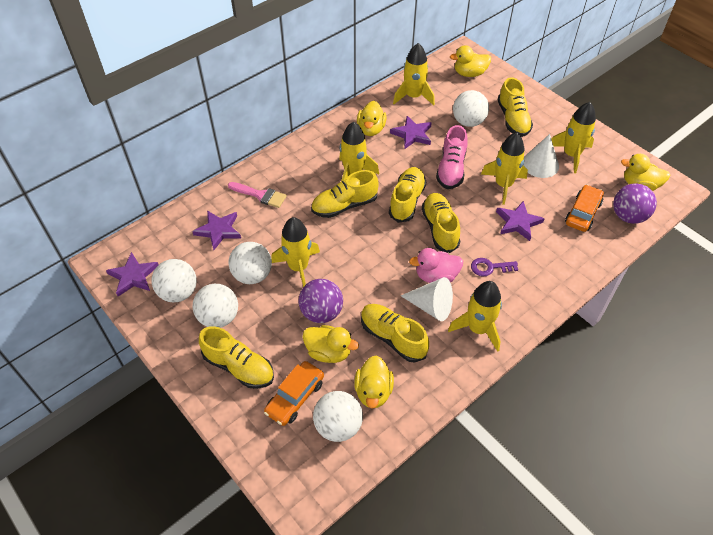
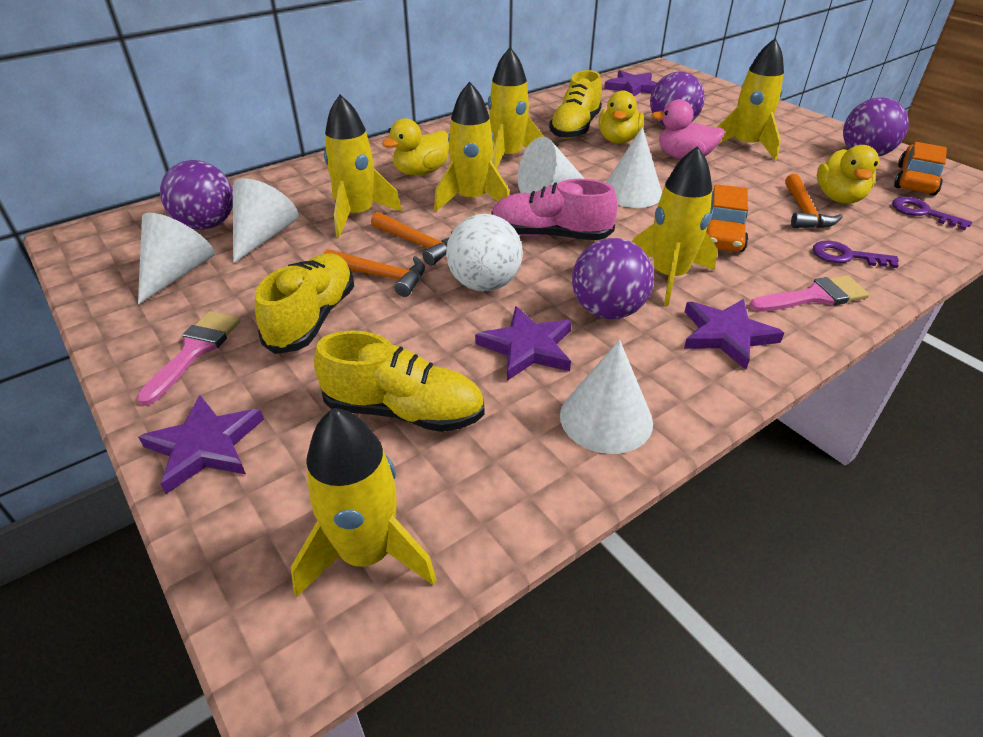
orange hammer: none = 0 -> [323,249,425,297] [371,212,453,265] [785,174,843,228] = 3
pink brush: [228,182,287,208] = 1 -> [137,311,241,406] [749,275,870,312] = 2
purple ball: [299,279,343,323] [613,183,657,224] = 2 -> [160,160,233,230] [572,238,654,319] [650,71,705,126] [843,97,909,157] = 4
purple key: [471,258,518,276] = 1 -> [813,241,899,268] [892,197,972,230] = 2
white ball: [152,259,197,302] [193,284,238,328] [229,242,272,284] [313,391,363,442] [453,90,489,127] = 5 -> [446,214,523,291] = 1
white cone: [401,277,453,321] [523,134,559,178] = 2 -> [138,213,215,305] [233,178,298,263] [518,136,585,193] [560,340,653,454] [606,127,662,208] = 5
yellow duck: [303,325,359,363] [354,356,394,409] [357,101,387,136] [450,45,491,77] [621,154,671,191] = 5 -> [382,118,449,176] [598,90,644,144] [817,145,879,203] = 3
yellow shoe: [199,326,274,389] [311,170,379,218] [361,304,429,363] [389,167,426,223] [422,193,460,253] [498,77,533,137] = 6 -> [255,253,354,354] [314,330,485,432] [549,70,602,139] = 3

